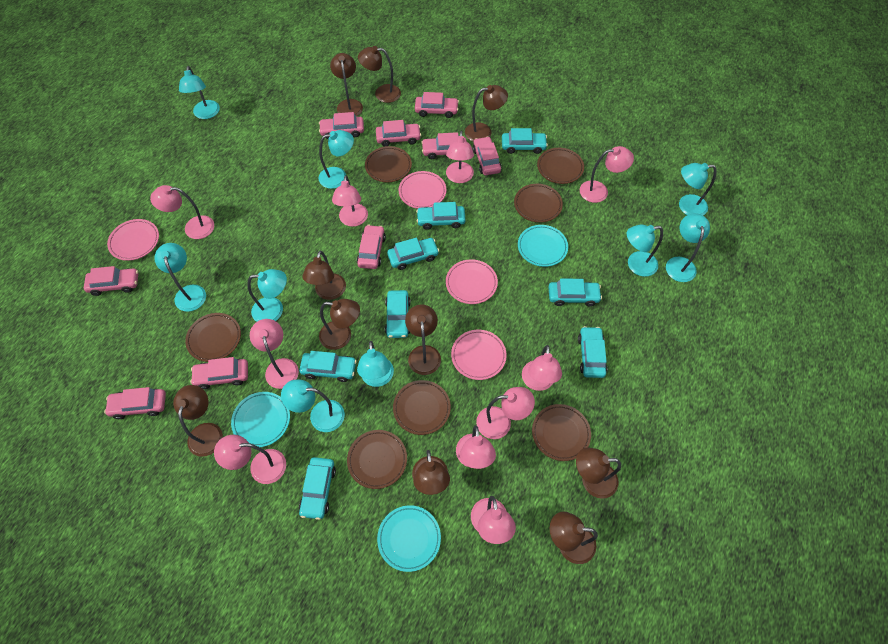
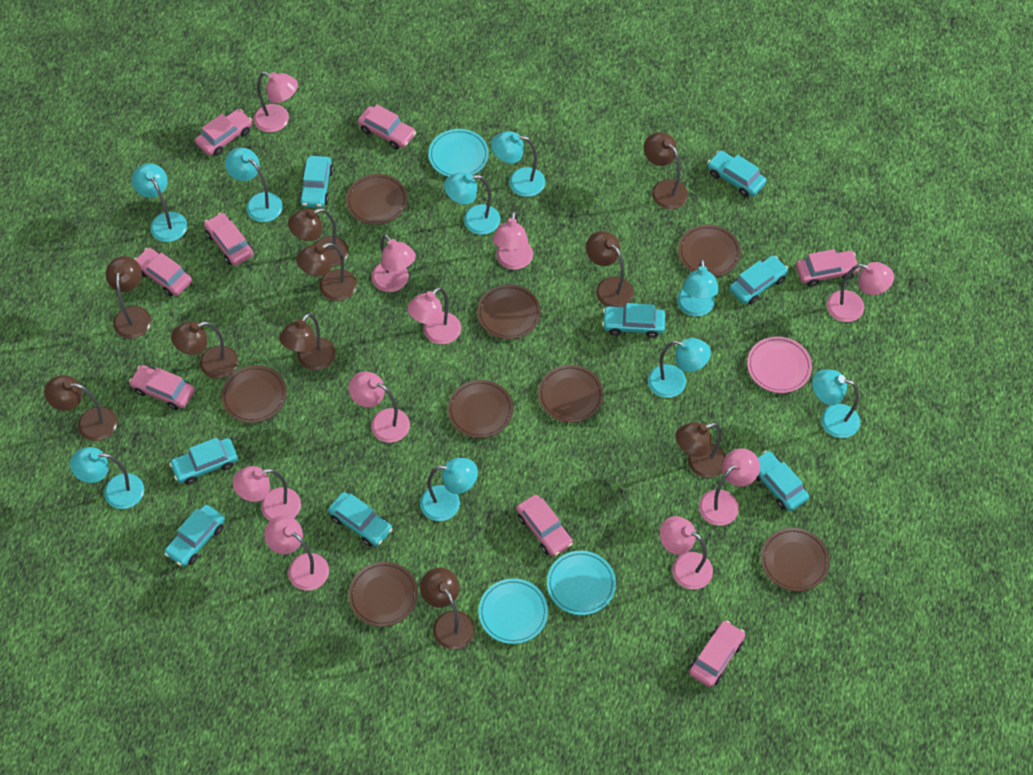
brown plate: [185,313,241,362] [347,430,407,489] [365,146,412,182] [393,380,451,435] [514,184,563,223] [532,404,591,461] [537,148,584,184] = 7 -> [221,365,287,423] [346,174,407,225] [349,562,418,627] [448,380,513,438] [477,284,541,339] [538,365,604,423] [678,225,741,277] [761,528,830,591] = 8
pink car: [84,266,138,296] [104,387,166,419] [190,357,248,389] [319,112,364,139] [357,225,386,269] [376,120,421,147] [415,92,459,118] [421,132,467,159] [473,136,502,175] = 9 -> [129,365,195,410] [134,248,192,296] [195,109,252,156] [204,213,254,266] [358,105,416,149] [516,494,573,557] [689,620,745,687] [796,249,860,287] = 8
pink plate: [107,219,159,261] [399,171,446,209] [446,259,498,304] [451,330,507,380] = 4 -> [747,336,812,393] = 1

